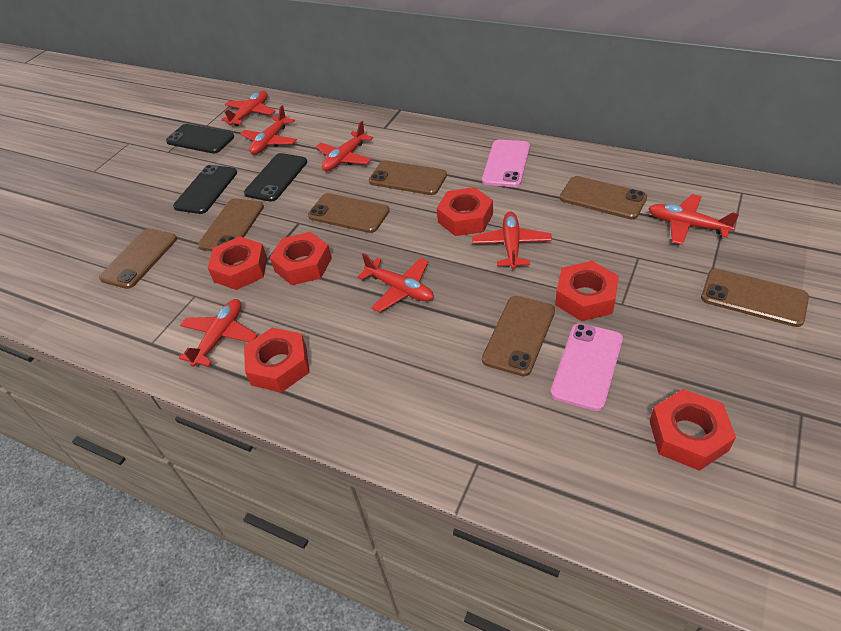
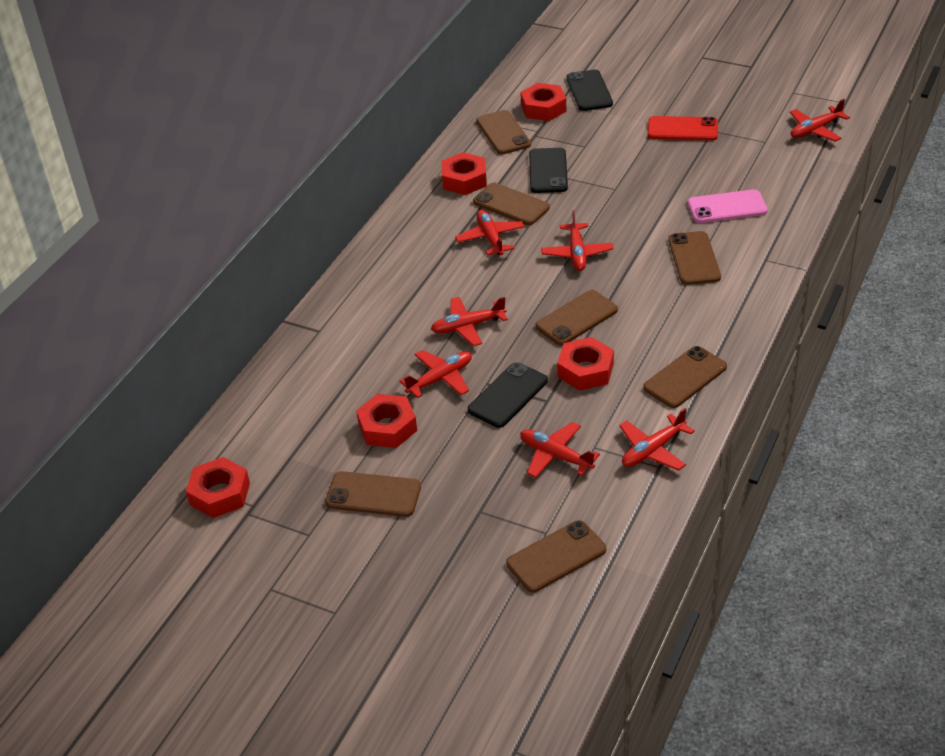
pink phone: [482,140,530,187] [551,323,623,411] = 2 -> [688,189,768,223] = 1
red nut: [208,236,267,290] [244,328,310,392] [270,232,332,285] [437,187,493,236] [555,261,619,321] [649,389,736,471] = 6 -> [186,457,250,518] [356,394,417,448] [442,152,487,195] [521,83,566,121] [557,337,614,391] = 5
red phone: none = 0 -> [647,116,718,141] = 1

